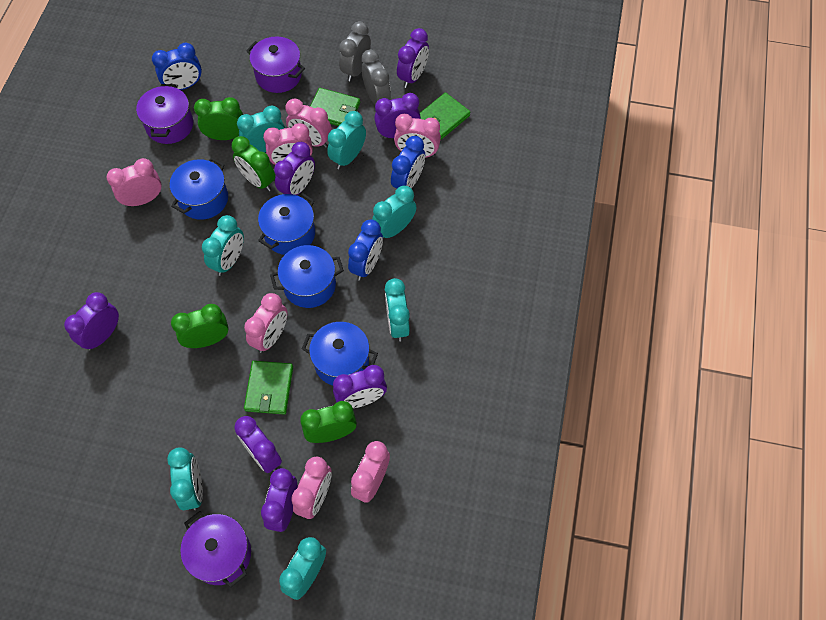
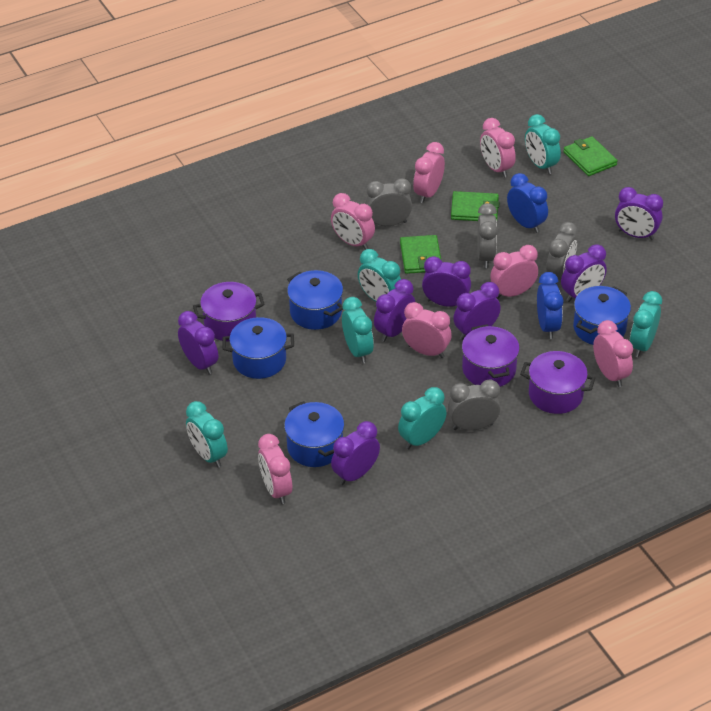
blue clock: [152,43,202,90] [348,220,383,281] [391,136,425,189] = 3 -> [507,173,548,233] [537,272,564,339] = 2
green clock: [171,304,229,348] [194,97,243,140] [232,136,275,191] [300,401,357,443] = 4 -> none = 0
grey clock: [339,21,371,81] [361,49,391,104] = 2 -> [366,178,412,226] [448,380,501,431] [477,203,498,268] [546,222,578,284] = 4
turquoise clock: [167,447,203,510] [202,215,244,276] [237,106,285,152] [279,537,326,600] [327,111,366,169] [372,185,417,239] [385,278,410,342] = 7 -> [186,401,228,468] [342,297,374,363] [358,249,401,302] [398,387,447,449] [525,114,561,174] [630,291,662,357] = 6

